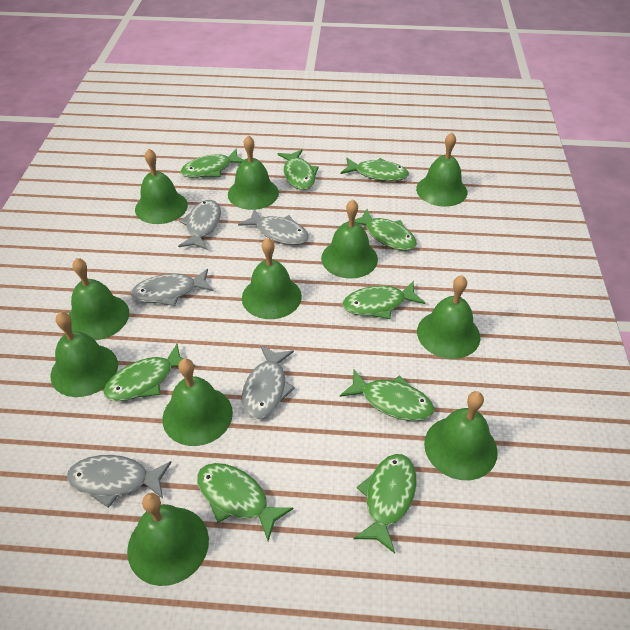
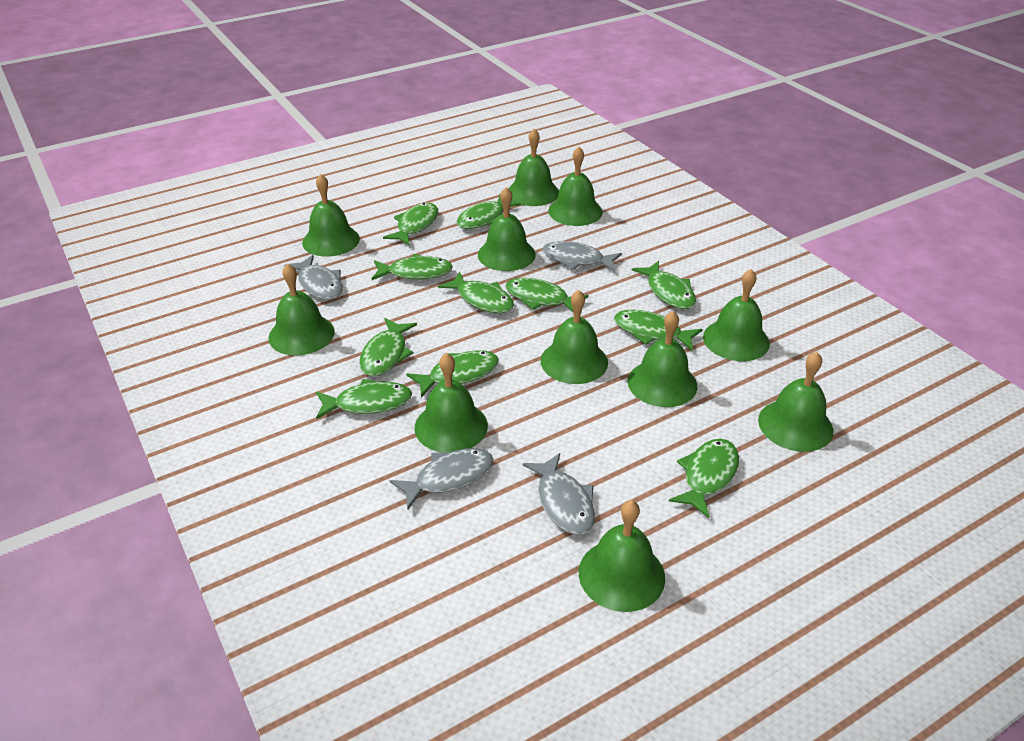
green fish: [103,344,195,401] [181,149,244,178] [197,463,294,541] [278,149,319,190] [340,370,434,421] [341,158,409,181] [343,281,425,319] [348,209,417,251] [353,454,417,553] = 9 -> [316,379,412,419] [359,318,417,376] [372,254,453,280] [383,203,438,246] [407,350,499,398] [438,272,514,313] [457,195,521,229] [505,278,589,313] [614,310,703,350] [632,261,696,309] [669,439,739,518] = 11
grey fish: [67,455,172,508] [131,269,214,306] [178,200,221,250] [238,209,309,245] [242,345,295,420] = 5 -> [285,255,343,300] [390,448,494,509] [522,453,595,535] [542,241,622,272] = 4

